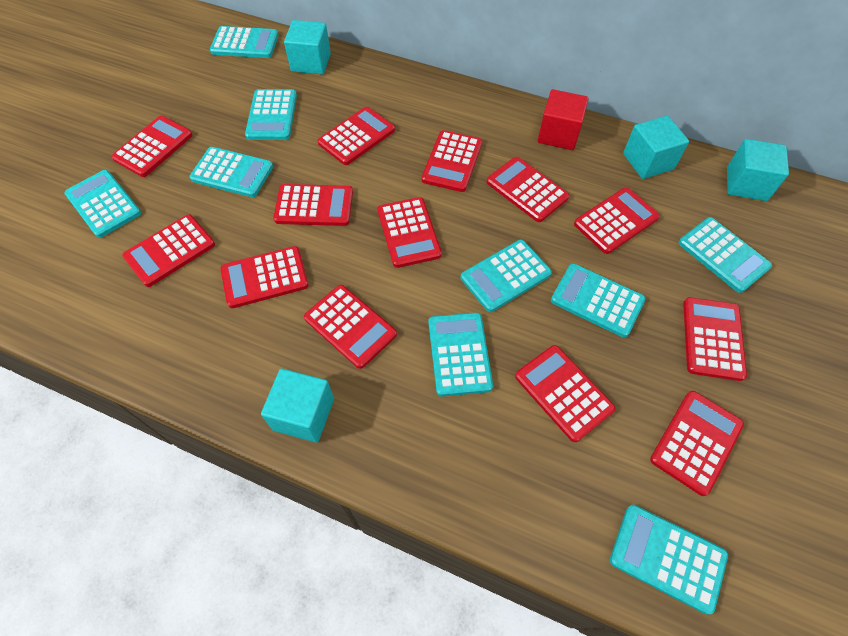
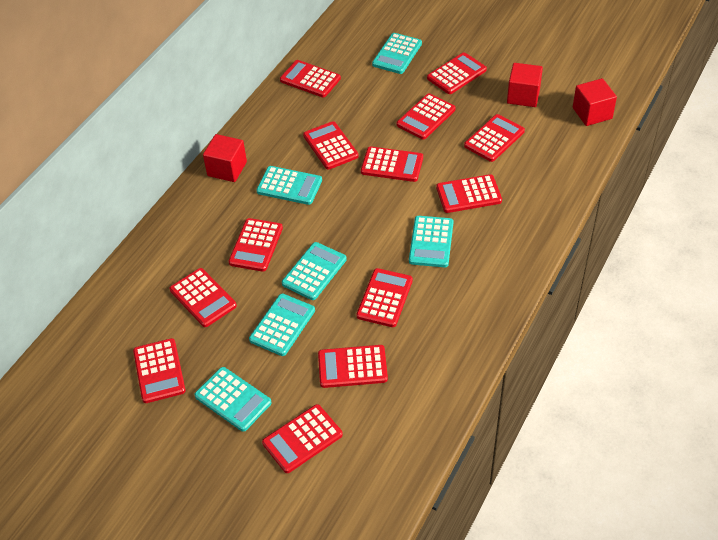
red cube: [538,89,589,150] = 1 -> [203,134,247,182] [507,63,543,107] [573,78,617,126] = 3
turquoise calculator: [64,170,141,238] [189,147,273,197] [210,26,279,58] [245,89,297,140] [428,313,493,397] [461,240,552,312] [551,263,646,338] [610,505,728,614] [678,217,772,293] = 9 -> [194,367,272,432] [249,294,315,356] [256,166,322,205] [282,242,347,300] [372,33,422,74] [409,216,454,267] = 6
turquoise cube: [261,369,334,443] [284,20,331,75] [623,116,689,179] [727,139,789,201] = 4 -> none = 0

